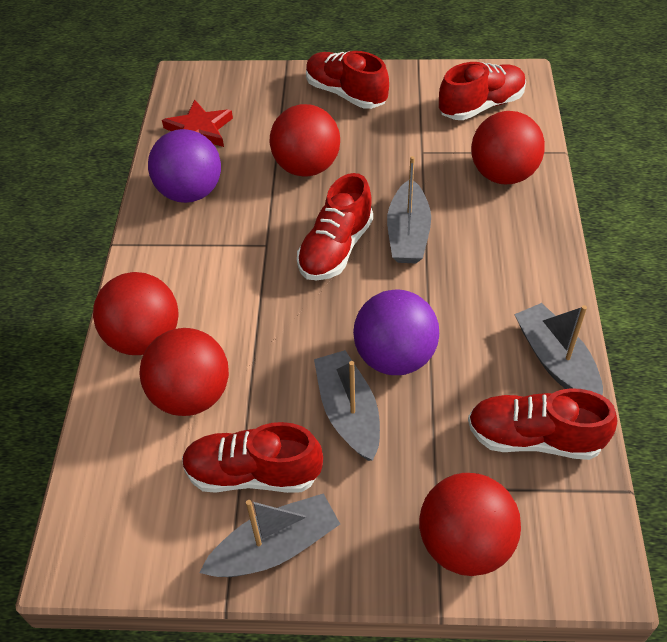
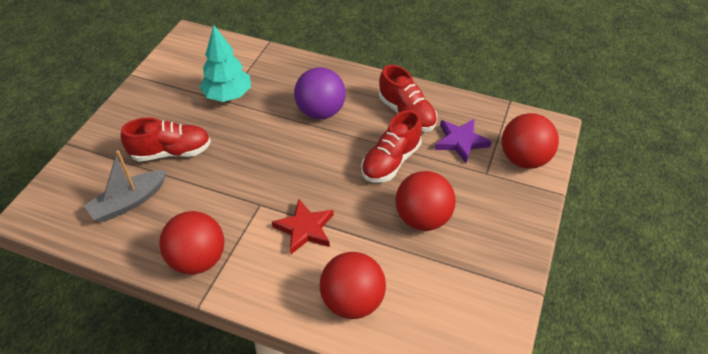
grey boat: [200,493,340,577] [314,350,380,461] [387,156,431,263] [514,303,603,395] = 4 -> [84,150,167,222] = 1
purple ball: [148,129,221,203] [353,289,439,375] = 2 -> [294,67,346,119] = 1
purple star: none = 0 -> [435,119,492,163] = 1
red ball: [93,272,179,355] [139,328,229,416] [270,104,340,177] [419,473,521,576] [471,111,545,184] = 5 -> [159,211,225,275] [320,252,386,319] [395,171,456,231] [502,113,559,169] = 4
red shoe: [182,422,323,493] [297,173,373,280] [306,51,389,109] [439,62,526,120] [468,388,617,460] = 5 -> [121,117,211,162] [361,110,422,182] [379,65,438,132] = 3
turquoise tree: none = 0 -> [199,25,251,102] = 1

